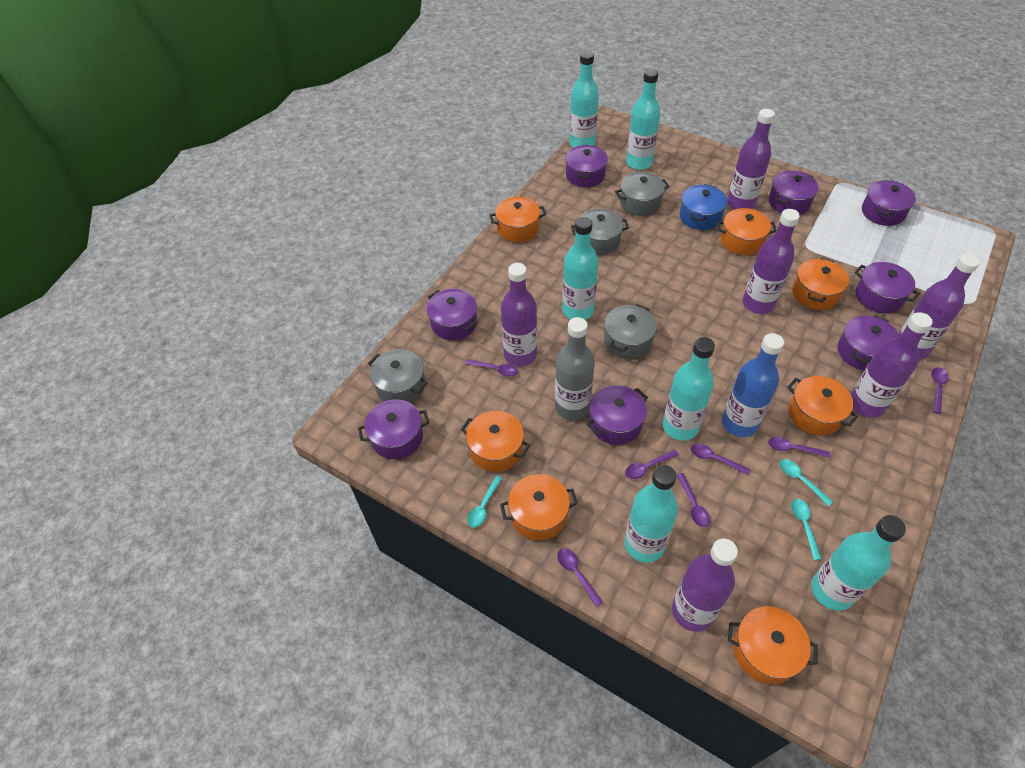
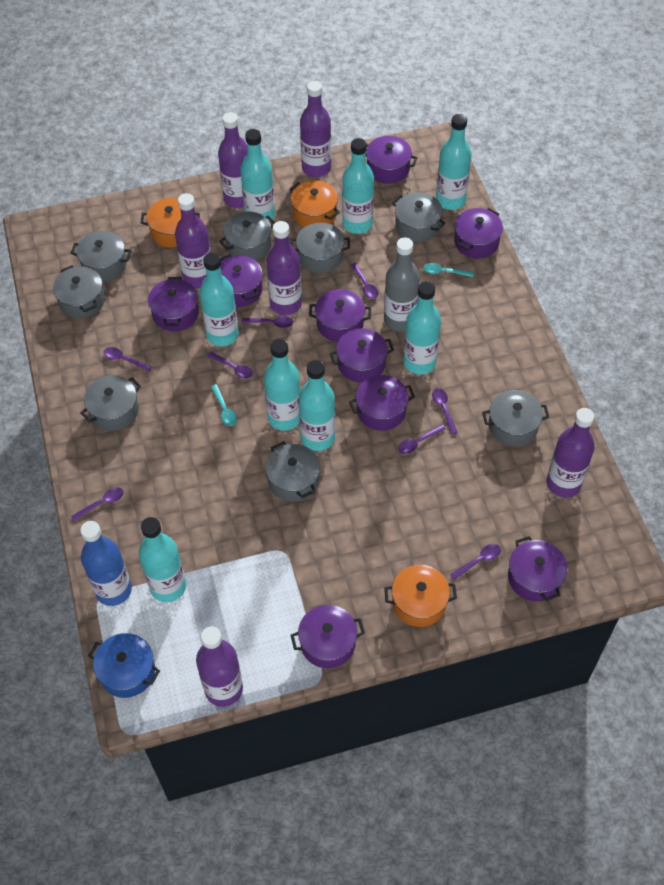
grey pot: [368,349,428,403] [571,209,629,255] [604,304,657,359] [615,172,670,216] = 4 -> [53,265,105,318] [71,231,132,282] [81,375,141,431] [219,212,275,261] [265,441,320,502] [291,223,350,273] [392,192,446,242] [482,390,549,446] = 8
orange pot: [461,411,530,472] [490,197,546,242] [500,474,578,540] [717,208,777,255] [728,606,818,684] [787,376,858,436] [792,258,849,310] = 7 -> [141,198,200,248] [290,180,340,227] [384,565,457,627] = 3
purple pot: [358,399,429,459] [427,289,477,340] [565,145,608,187] [587,385,648,445] [769,171,819,214] [838,315,899,370] [855,262,920,313] [862,180,916,226] = 8 -> [148,277,199,331] [220,254,263,307] [291,605,365,668] [309,289,371,342] [330,328,394,383] [349,375,415,431] [365,136,418,184] [454,208,503,258] [508,536,567,602] = 9
purple spoon: [466,359,518,377] [557,548,603,607] [625,450,679,479] [677,473,710,527] [691,444,750,475] [768,437,830,458] [931,368,948,414] = 7 -> [71,487,124,521] [104,347,152,372] [207,352,253,379] [242,316,293,328] [351,263,379,299] [398,424,446,454] [432,388,458,435] [450,544,501,580] = 8
turquoise bottle: [562,217,598,320] [569,51,599,148] [625,465,678,563] [626,69,660,170] [663,337,715,441] [811,515,906,611] = 6 -> [139,517,186,602] [199,253,239,346] [240,129,275,222] [264,339,301,431] [299,360,335,451] [342,138,374,234] [403,281,441,375] [436,114,471,210] = 8
turquoise spoon: [467,476,503,527] [779,459,833,506] [791,499,822,560] = 3 -> [211,384,237,426] [423,263,474,277] = 2

